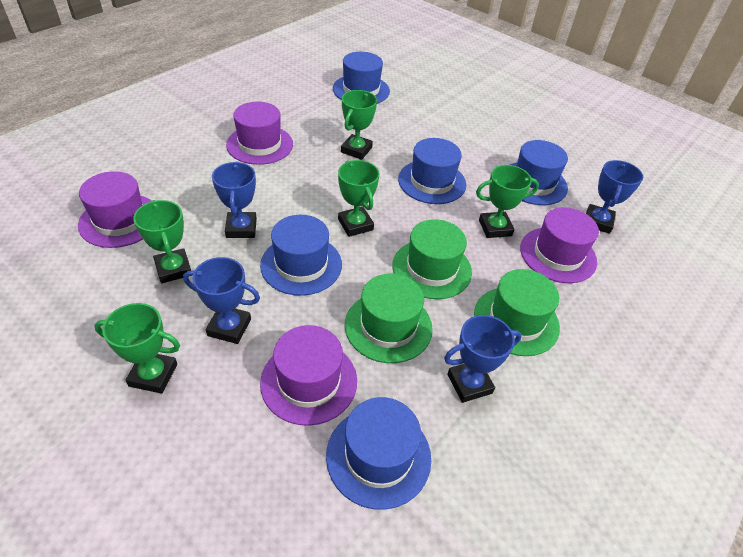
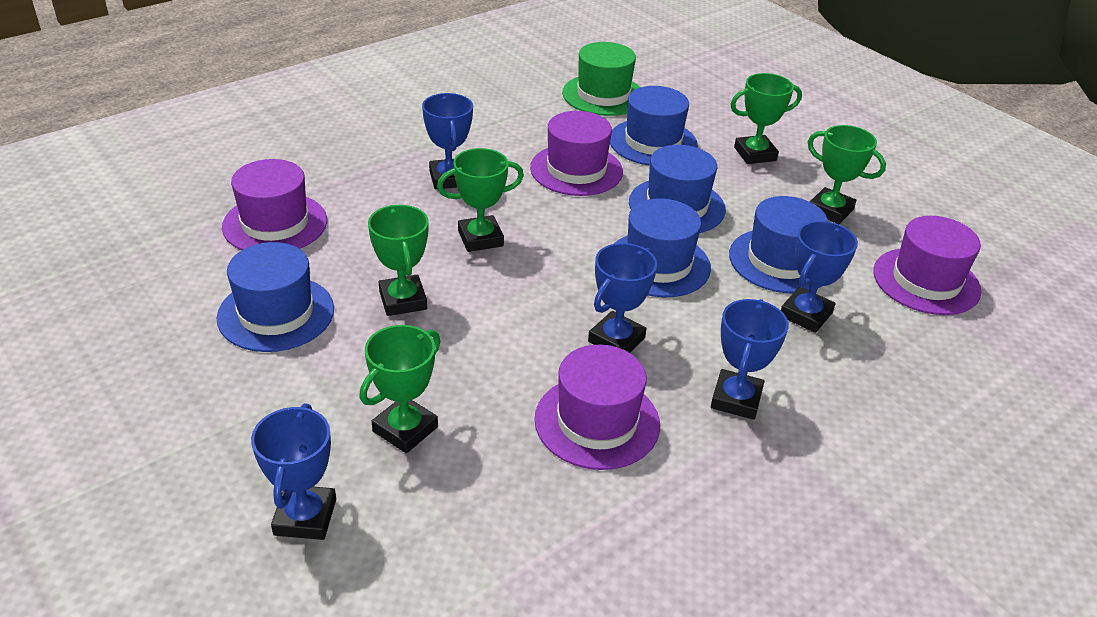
blue trophy: [183,257,260,344] [212,161,257,238] [444,315,522,403] [586,160,643,234] = 4 -> [251,403,336,540] [422,93,473,189] [588,243,657,353] [711,299,789,420] [781,221,858,333] = 5
green hat: [345,274,433,363] [392,219,472,299] [474,269,560,356] = 3 -> [562,42,640,116] = 1

